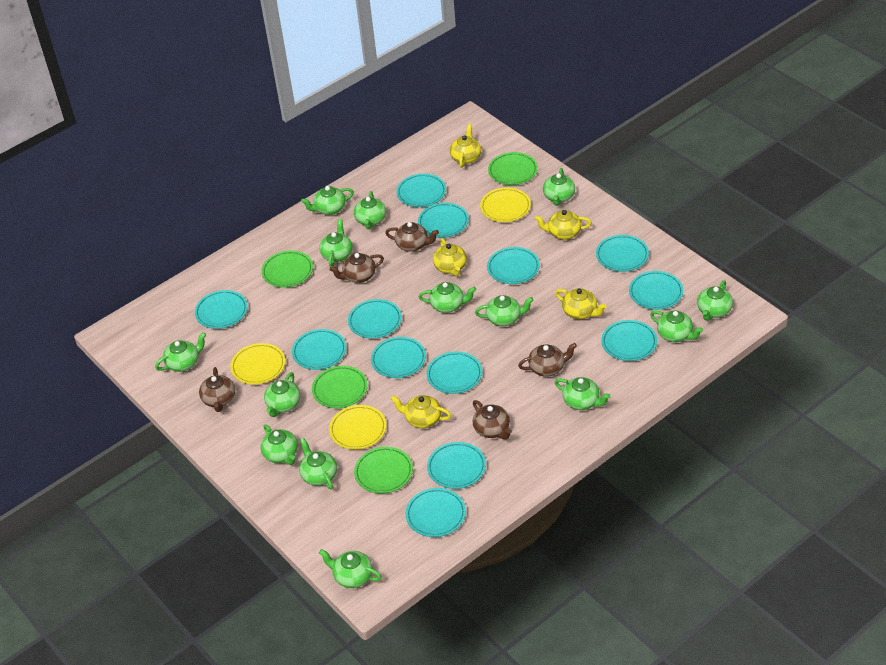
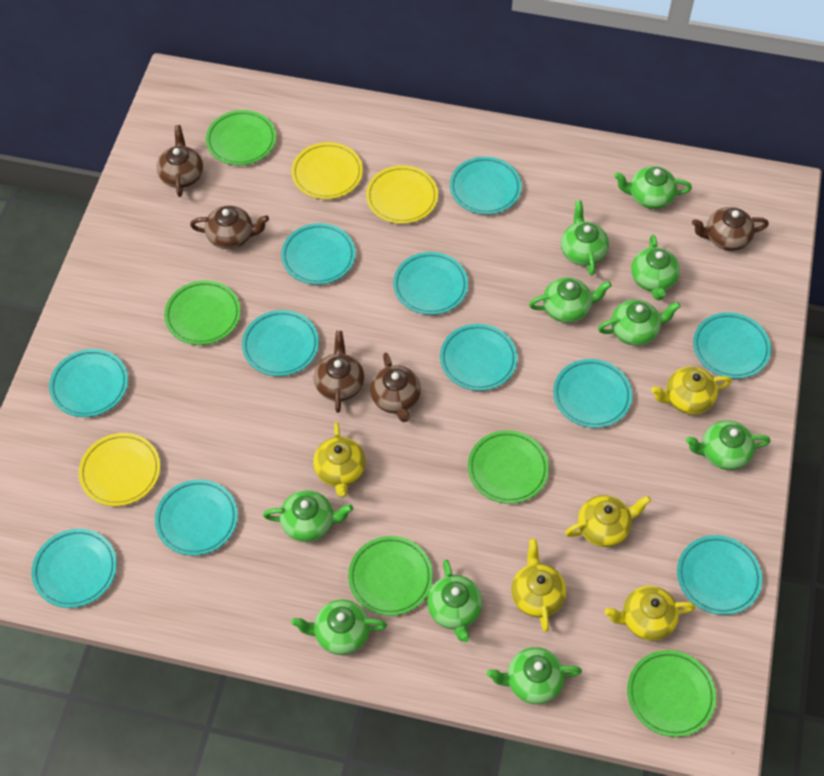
green plate: [261,250,313,288] [312,366,368,408] [354,447,413,494] [488,152,538,185] = 4 -> [164,280,241,345] [206,110,276,165] [348,536,433,616] [468,430,549,504] [627,650,716,737] = 5
green teapot: [155,332,206,372] [260,424,298,465] [264,372,300,417] [299,438,337,489] [301,186,354,215] [319,219,353,267] [319,549,382,588] [354,191,386,229] [419,282,476,313] [475,295,534,326] [543,168,575,206] [555,377,611,410] [650,310,703,342] [697,280,733,321] = 14 -> [263,490,353,542] [291,600,387,655] [427,559,483,642] [487,647,582,704] [529,277,612,323] [561,200,609,276] [598,300,681,346] [614,166,692,209] [631,235,680,300] [686,420,771,470] = 10
turquoise plate: [195,290,248,329] [292,329,346,370] [348,299,402,339] [371,337,426,378] [396,173,446,207] [405,488,466,537] [418,203,469,238] [427,351,482,394] [427,442,486,489] [487,247,540,284] [596,235,649,272] [601,320,657,361] [629,271,683,310] = 13 -> [32,529,117,608] [49,349,128,417] [155,479,238,556] [242,310,319,376] [281,223,355,285] [393,252,468,315] [440,324,517,391] [450,157,522,214] [553,359,632,428] [677,535,762,615] [693,312,771,379] = 11

